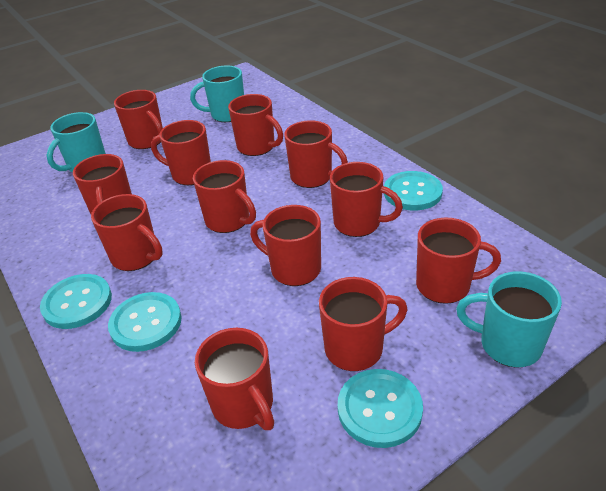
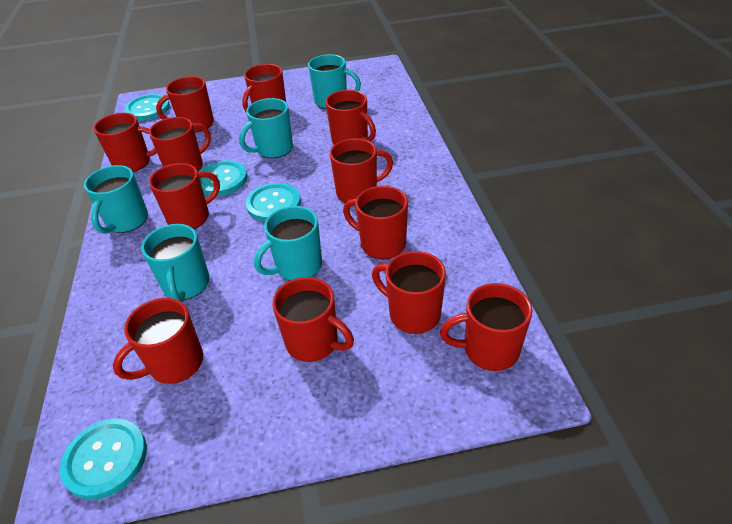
turquoise mug: [47,112,106,173] [190,66,244,122] [456,271,562,368] = 3 -> [84,165,148,234] [141,224,210,302] [239,98,293,158] [254,206,322,281] [308,54,361,109] = 5

